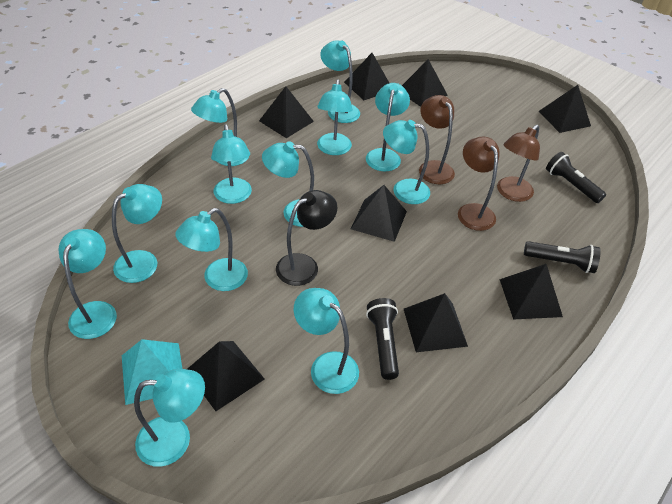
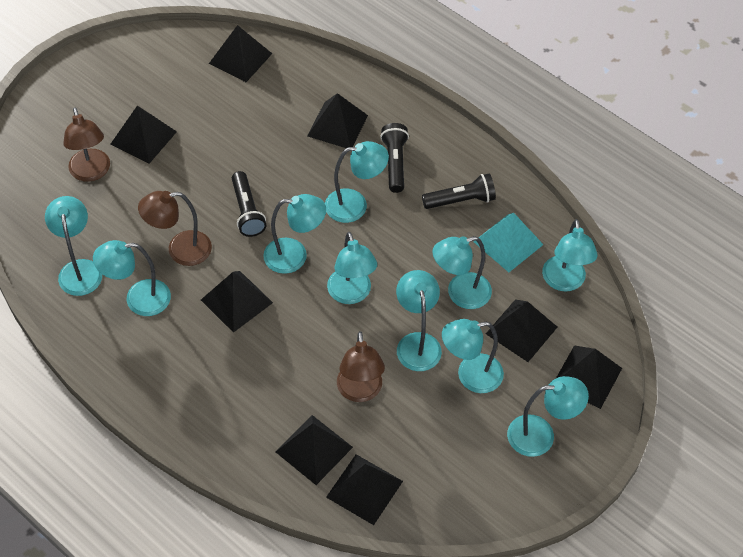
black lamp: [276,190,337,286] = 1 -> none = 0
turquoise lamp: [58,229,117,339] [112,184,162,283] [134,369,205,467] [175,208,248,291] [191,88,249,166] [211,124,252,204] [262,141,314,227] [294,288,359,394] [317,79,353,155] [320,40,360,123] [366,83,410,171] [383,120,430,204] = 12 -> [45,196,102,296] [93,240,171,316] [263,194,326,274] [325,141,389,223] [327,232,377,304] [396,270,442,371] [432,236,492,309] [442,319,504,393] [507,376,589,457] [542,219,598,292] = 10

